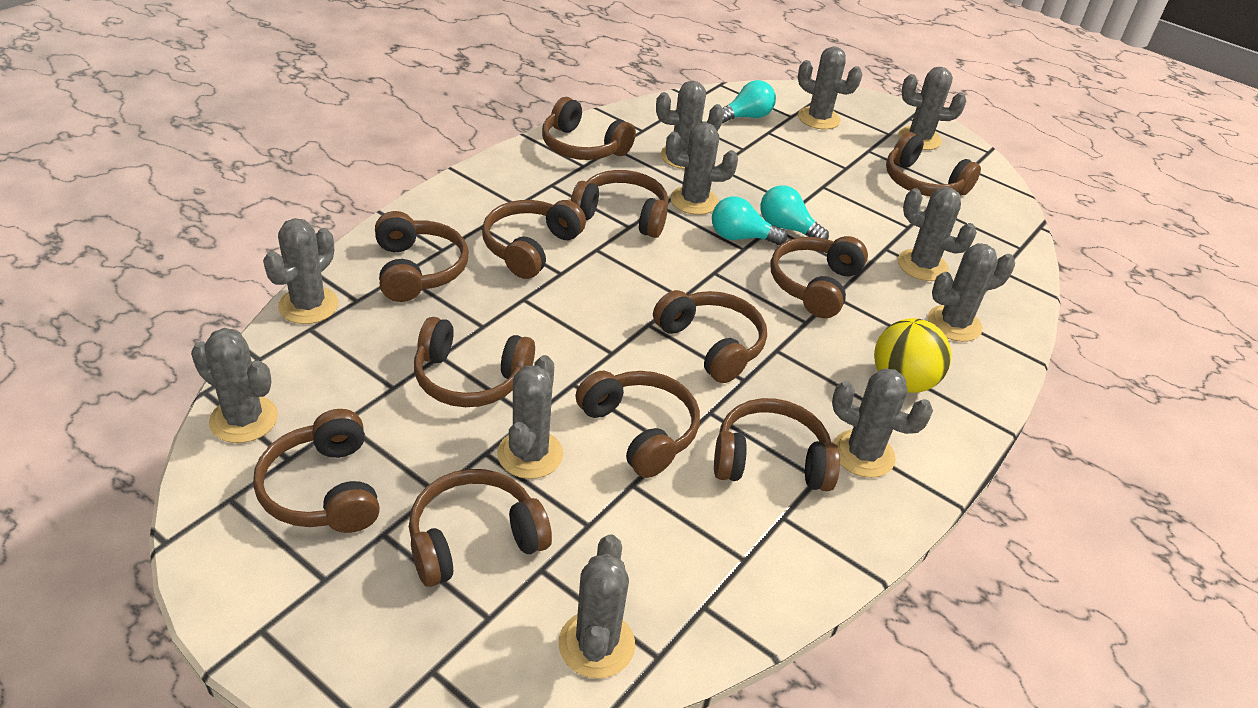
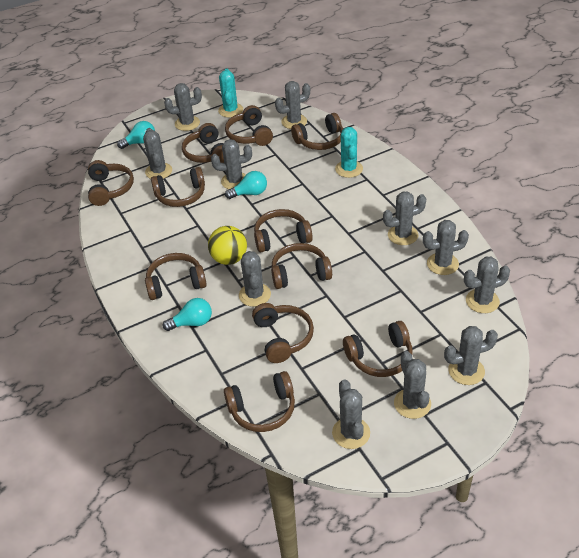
brown headphones: [253,409,380,533] [375,211,468,302] [409,469,552,587] [414,317,535,407] [482,200,586,279] [542,97,636,160] [571,170,669,238] [575,371,700,478] [653,290,767,383] [714,398,840,491] [770,236,868,318] [886,132,981,196] = 12 -> [88,160,134,206] [145,253,207,300] [151,167,205,207] [182,123,224,163] [224,371,295,432] [225,105,273,146] [252,303,314,363] [254,209,313,252] [271,243,332,289] [291,113,343,150] [343,321,413,377] = 11
turquoise cactus: none = 0 -> [218,69,243,117] [335,127,363,178] = 2

